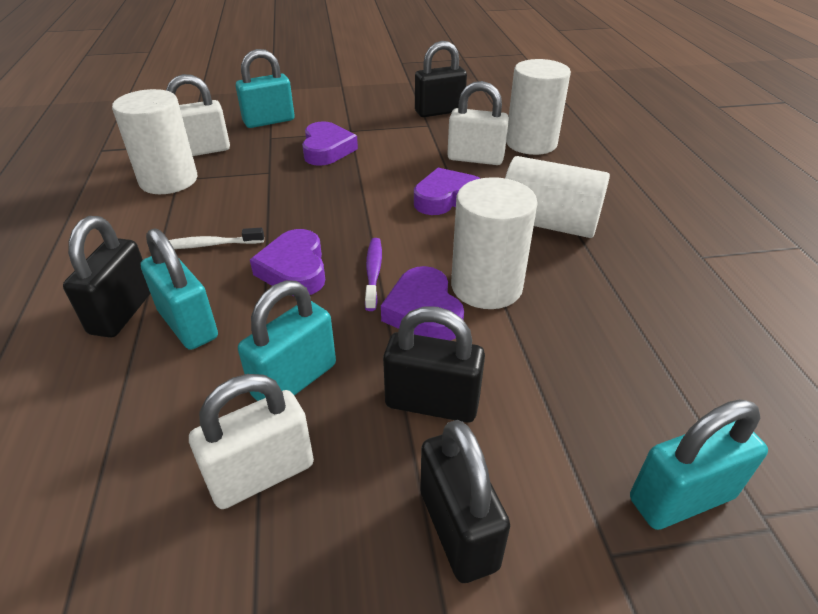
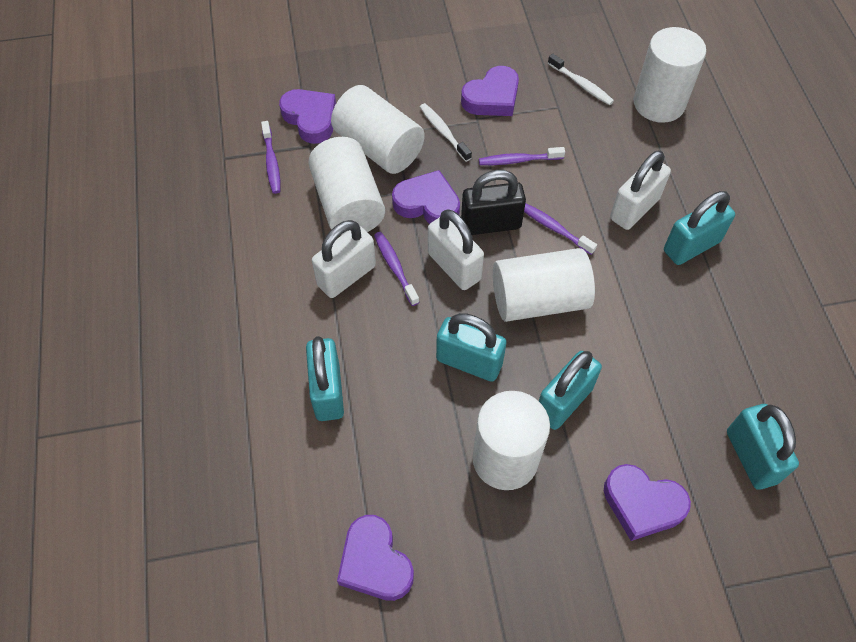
black padlock: [63,216,151,338] [383,307,485,423] [415,41,467,117] [420,420,510,583] = 4 -> [461,170,526,235] = 1
purple heart: [250,229,325,296] [302,121,358,166] [381,266,464,340] [414,168,481,215] = 4 -> [279,89,336,144] [337,515,414,601] [392,170,460,224] [461,66,519,116] [604,464,691,541] = 5
purple toothbrush: [365,238,382,311] = 1 -> [261,121,280,194] [374,232,419,306] [479,147,565,165] [524,203,597,255] = 4
turquoise padlock: [141,228,218,350] [236,49,295,128] [238,280,336,401] [630,399,768,530] = 4 -> [306,336,344,421] [436,313,507,382] [539,351,602,430] [664,191,735,265] [727,404,799,490] = 5
white cylinder: [112,89,198,194] [451,177,538,309] [505,156,610,238] [506,59,571,155] = 4 -> [308,137,385,236] [331,85,425,174] [473,391,550,490] [493,248,595,322] [634,27,706,123] = 5
white toothbrush: [169,228,264,249] = 1 -> [420,103,472,162] [548,54,614,105] = 2

